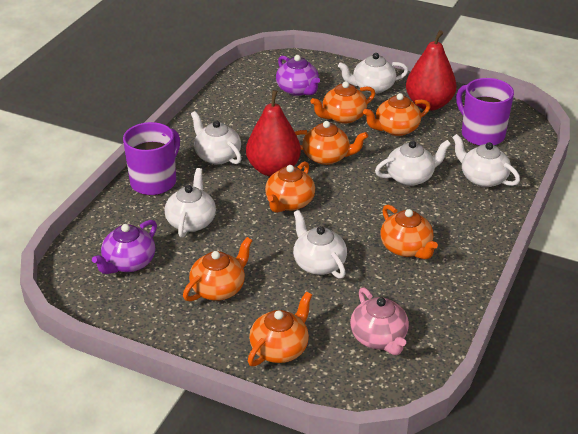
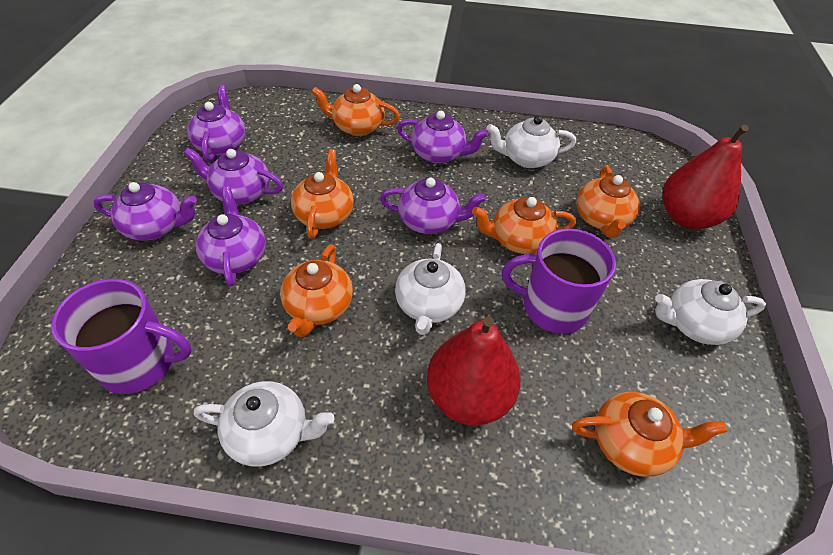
orange teapot: [183,237,253,301] [248,291,312,366] [265,161,315,213] [294,121,368,165] [311,81,375,124] [363,93,431,136] [380,205,438,259] = 7 -> [280,244,353,337] [291,149,354,239] [312,84,400,136] [472,197,576,254] [572,392,727,477] [576,166,640,238] = 6
pink teapot: [350,288,409,355] = 1 -> none = 0
purple teapot: [92,220,157,274] [276,55,320,96] = 2 -> [93,182,197,240] [184,148,283,205] [187,85,246,161] [196,187,266,287] [380,178,486,234] [397,111,489,164] = 6
white teapot: [165,168,216,238] [191,111,242,165] [293,210,347,279] [338,53,408,94] [375,140,451,186] [452,134,520,187] = 6 -> [194,381,335,466] [395,243,466,335] [486,116,576,168] [655,279,766,345] = 4

